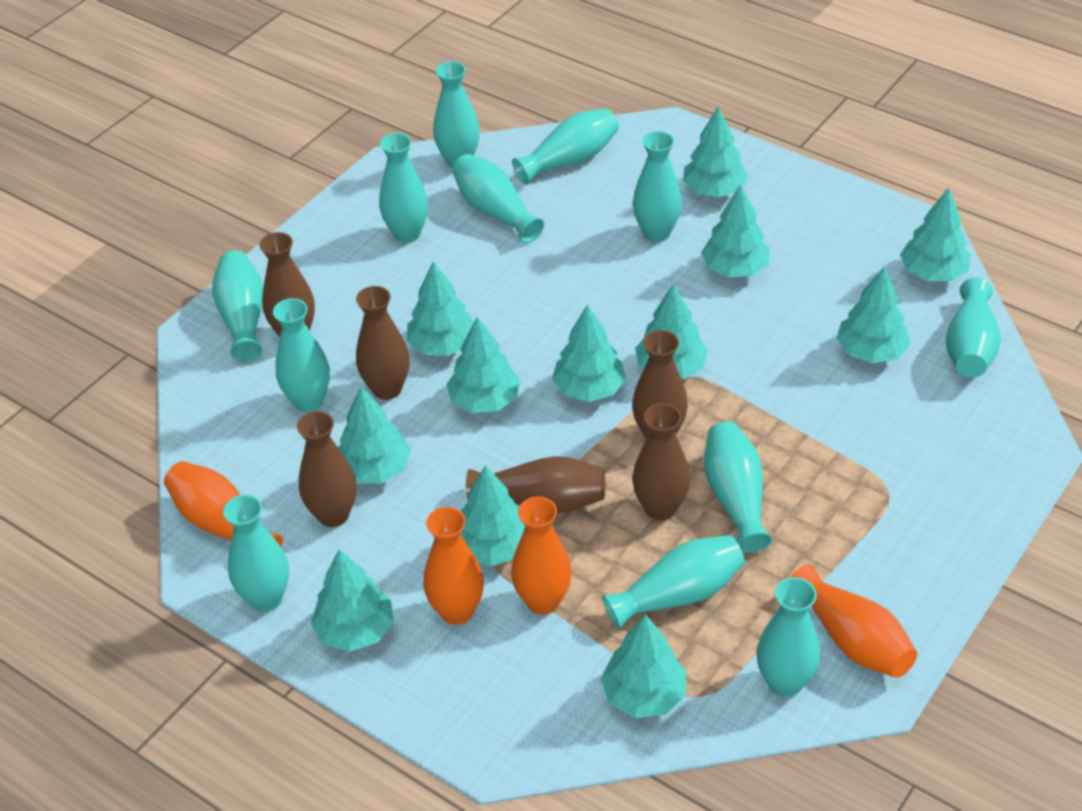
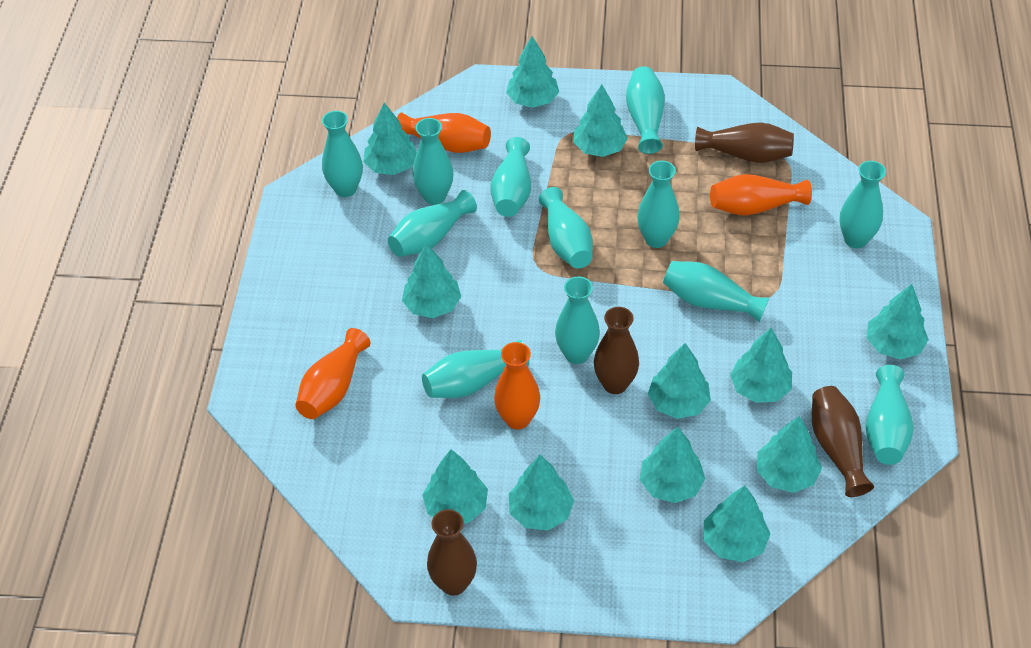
brown vase: [259,232,315,337] [297,411,356,527] [356,286,410,400] [466,456,606,513] [632,330,688,439] [632,403,690,521] = 6 -> [427,509,477,595] [594,307,639,394] [695,123,794,163] [812,386,874,497] = 4

